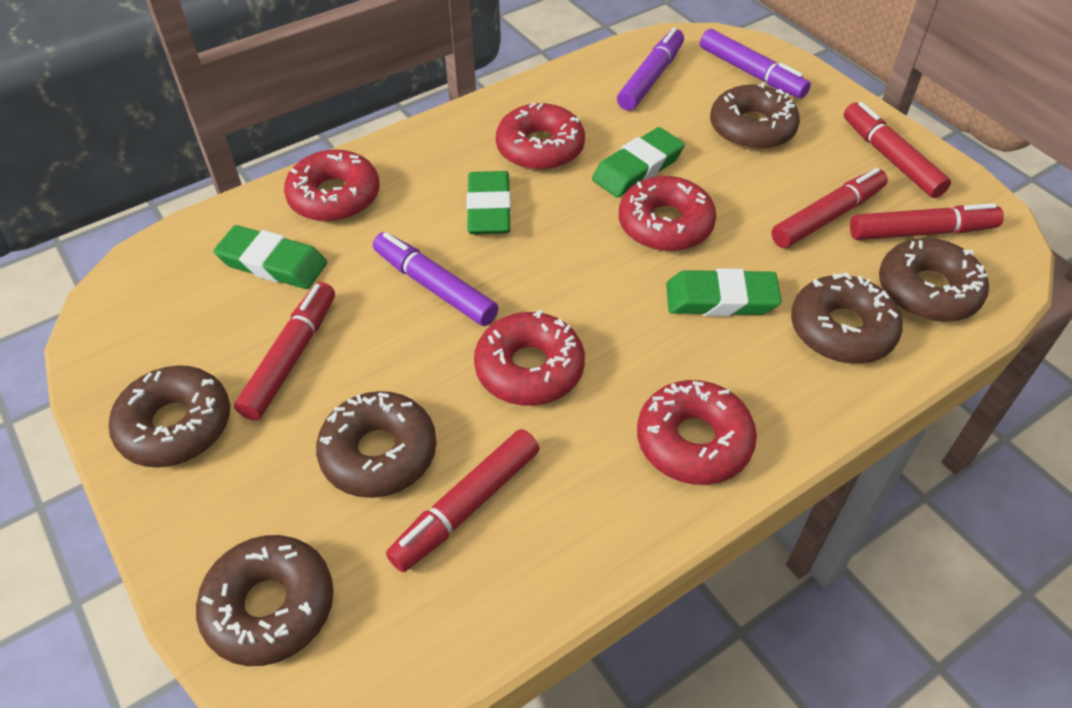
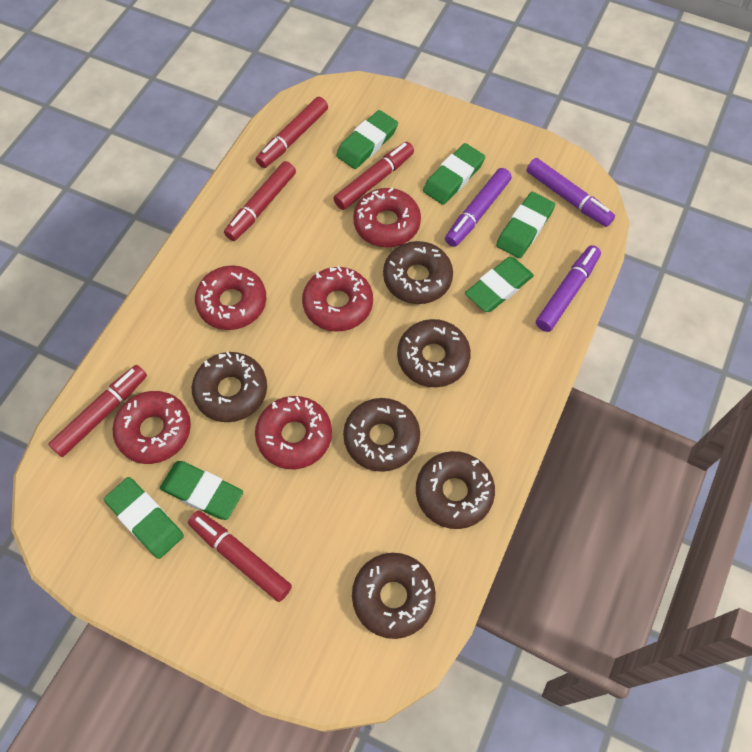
green eraser: [214,225,327,289] [467,171,511,234] [592,127,685,198] [666,268,782,316] = 4 -> [104,477,184,559] [160,461,243,520] [336,110,398,169] [423,143,485,205] [465,257,534,312] [496,192,555,258] = 6

